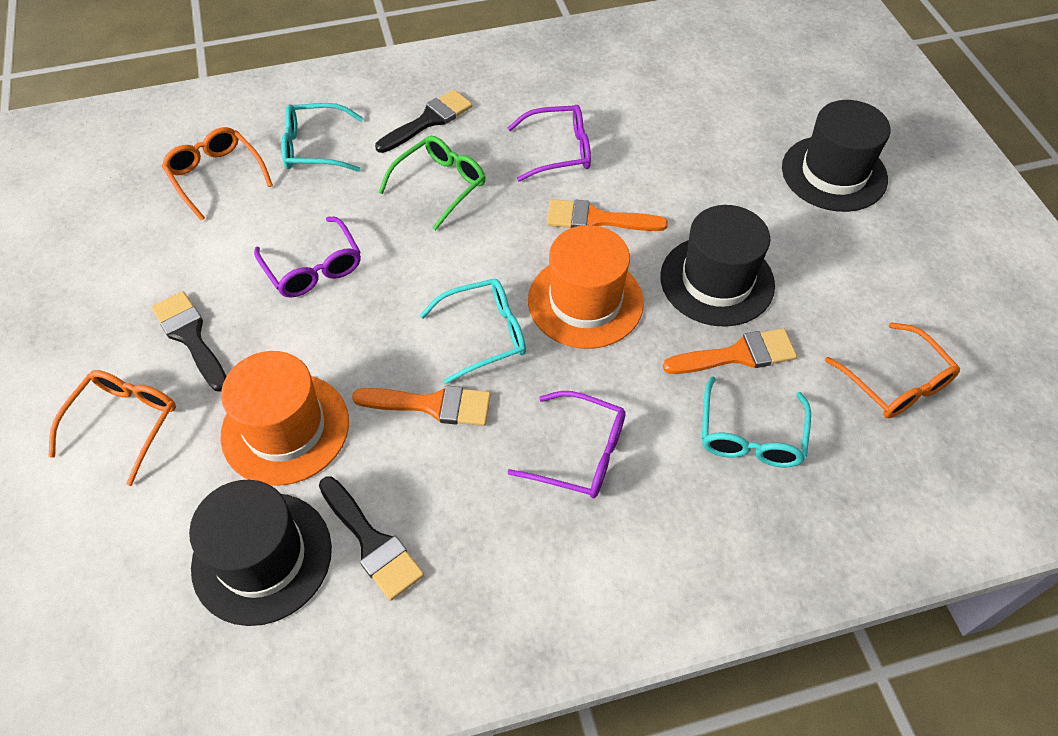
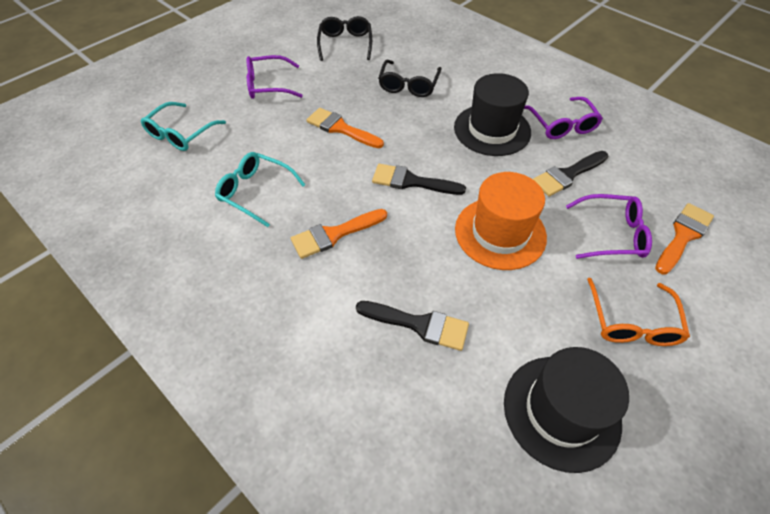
black glasses: none = 0 -> [317,16,372,61] [378,60,442,97] = 2
black hat: [189,480,332,626] [660,205,775,327] [782,100,890,212] = 3 -> [454,73,531,156] [504,347,629,473] = 2
green glasses: [379,136,485,231] = 1 -> none = 0
orange glasses: [48,370,176,486] [162,127,273,220] [825,322,960,418] = 3 -> [587,278,690,346] = 1
orange hat: [220,351,349,486] [528,225,644,349] = 2 -> [455,172,547,270] = 1
turquoise glasses: [281,103,364,172] [420,279,526,384] [702,377,811,467] = 3 -> [141,102,226,151] [215,152,305,227] = 2

